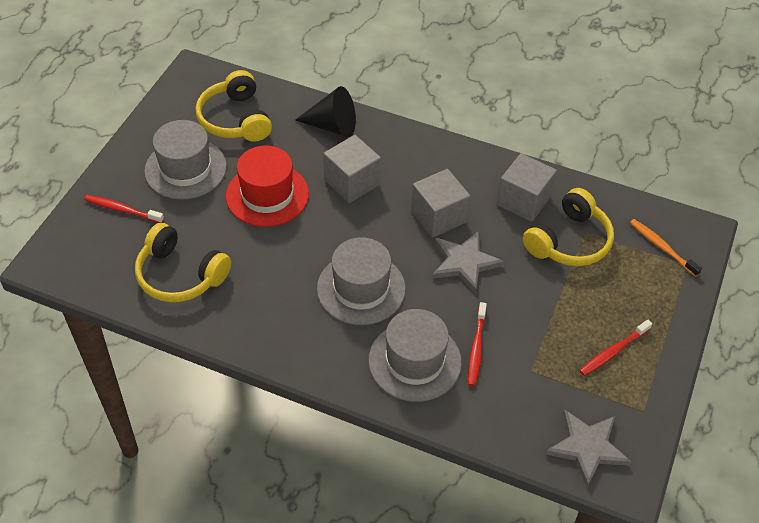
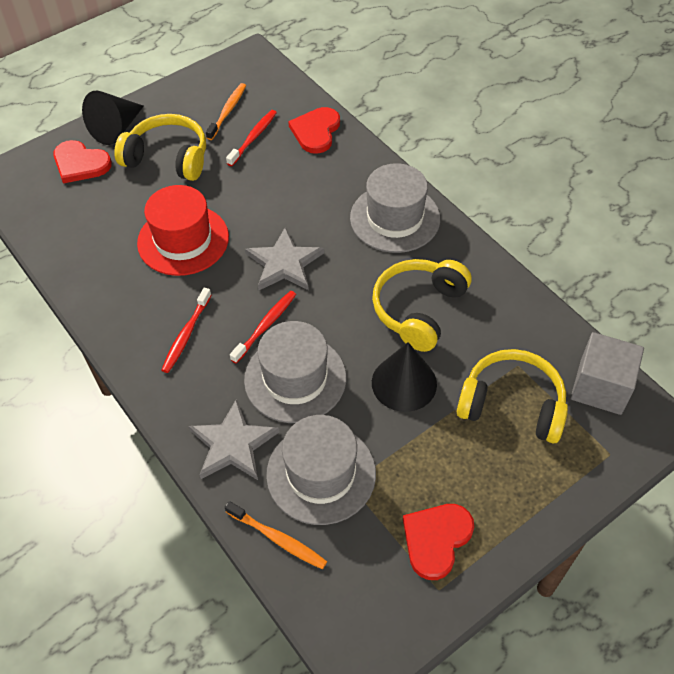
black cone: [295,86,356,137] = 1 -> [82,90,144,145] [372,342,437,412] = 2
grey cube: [323,135,381,203] [411,169,470,238] [497,153,557,222] = 3 -> [571,332,644,415] = 1
orange toothbrush: [630,219,702,277] = 1 -> [206,83,246,140] [225,501,327,569] = 2
red heart: none = 0 -> [53,140,112,184] [288,107,340,154] [403,504,474,580] = 3

